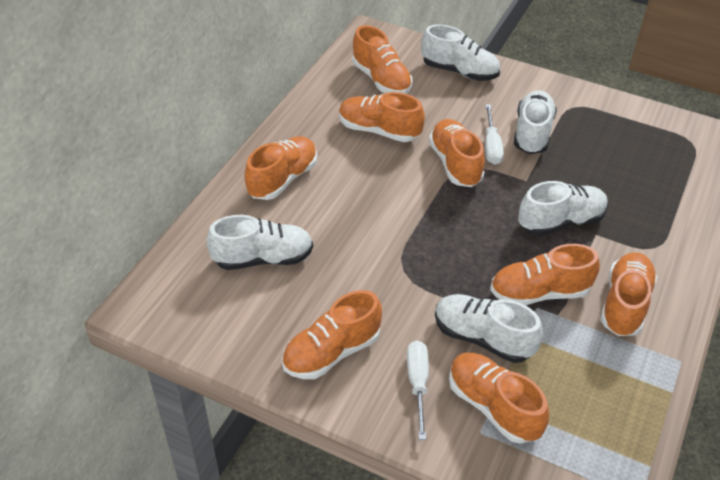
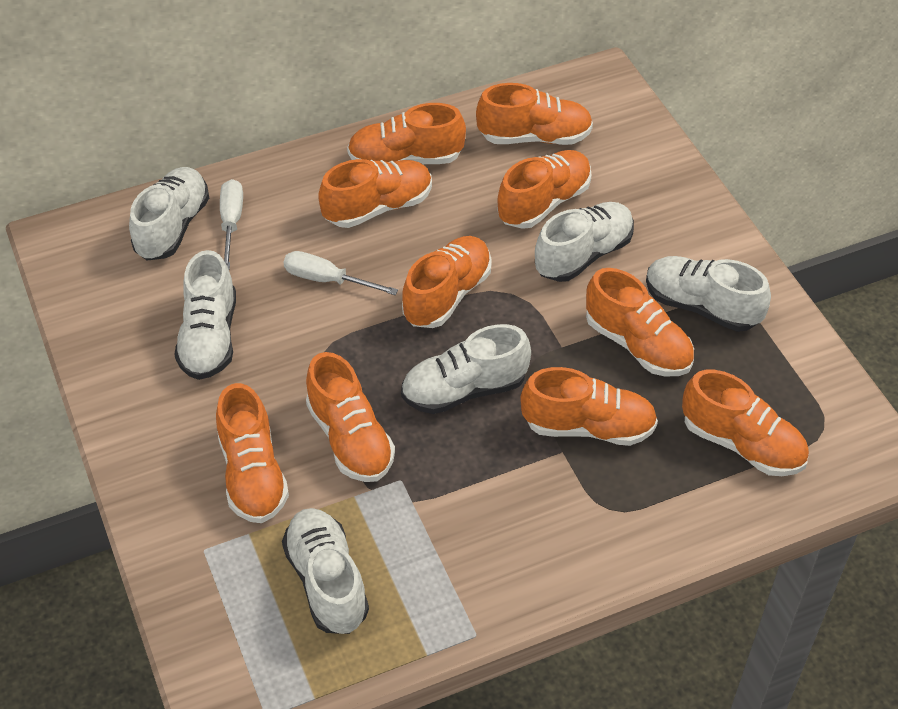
orange shoe: [245,136,317,200] [282,290,382,379] [339,92,425,142] [352,25,412,94] [429,119,485,187] [449,353,549,444] [490,244,600,306] [601,252,657,336] = 8 -> [216,383,289,523] [306,352,395,482] [318,159,432,228] [347,103,466,164] [402,236,492,328] [476,83,593,145] [498,150,591,229] [520,367,658,446] [586,268,694,376] [682,370,809,476] = 10
white shoe: [206,215,313,270] [421,24,500,81] [435,294,543,363] [514,90,557,154] [518,181,608,236] = 5 -> [129,167,209,261] [174,250,236,380] [282,508,369,634] [401,324,531,414] [535,202,634,282] [646,256,771,332] = 6

